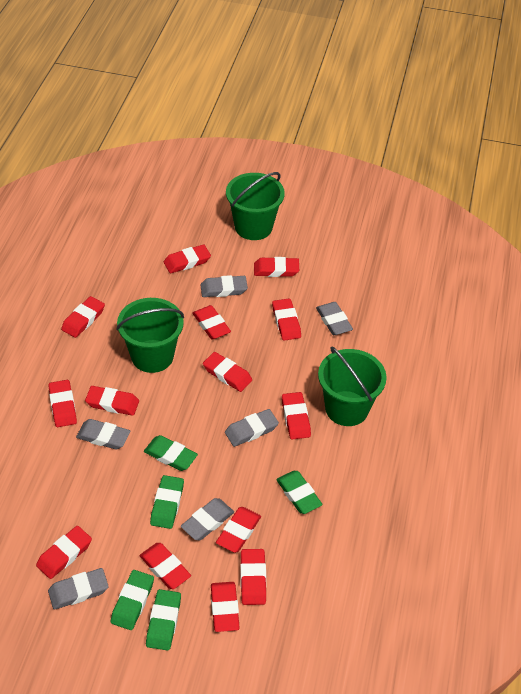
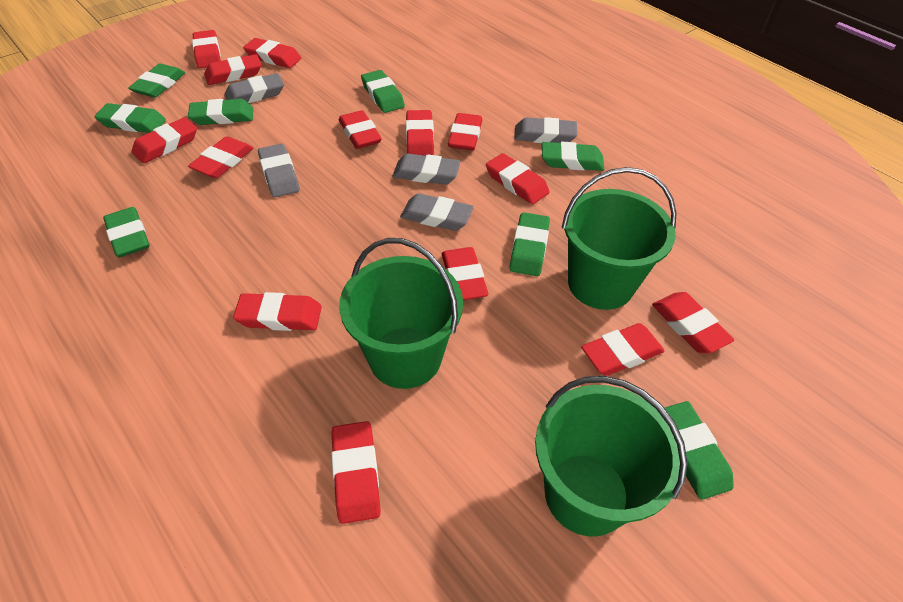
green eraser: [111,570,154,630] [144,435,198,471] [146,589,181,651] [150,475,184,529] [276,471,322,514] = 5 -> [95,103,166,133] [103,207,150,257] [128,64,185,98] [188,99,253,125] [361,70,405,113] [510,212,550,276] [542,142,604,171] [664,401,734,500] = 8
grey eraser: [48,568,108,610] [76,419,130,450] [181,498,234,540] [201,275,248,297] [225,409,279,447] [316,302,353,335] = 6 -> [224,73,284,103] [258,144,300,198] [392,154,460,185] [400,193,474,231] [514,117,577,143] = 5

